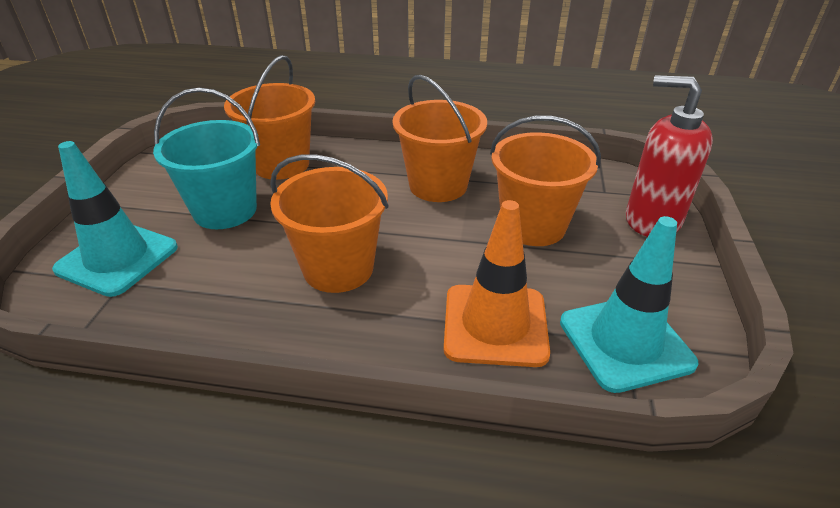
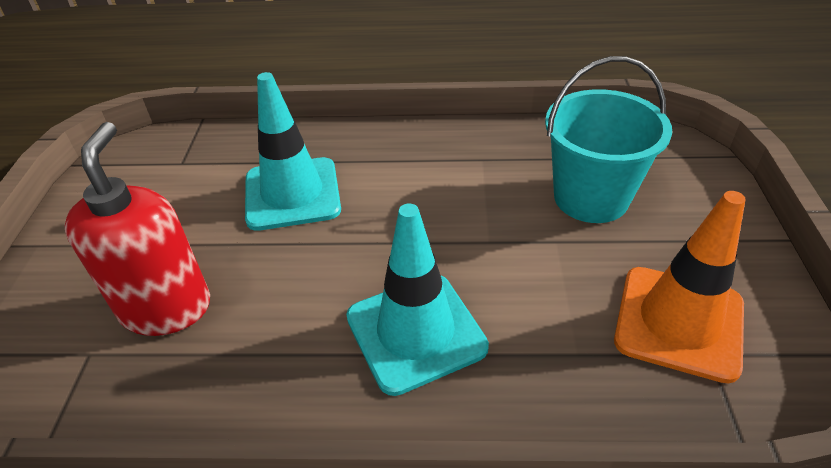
orange bucket: [224,55,315,180] [270,155,388,293] [393,75,487,202] [490,116,601,246] = 4 -> none = 0

